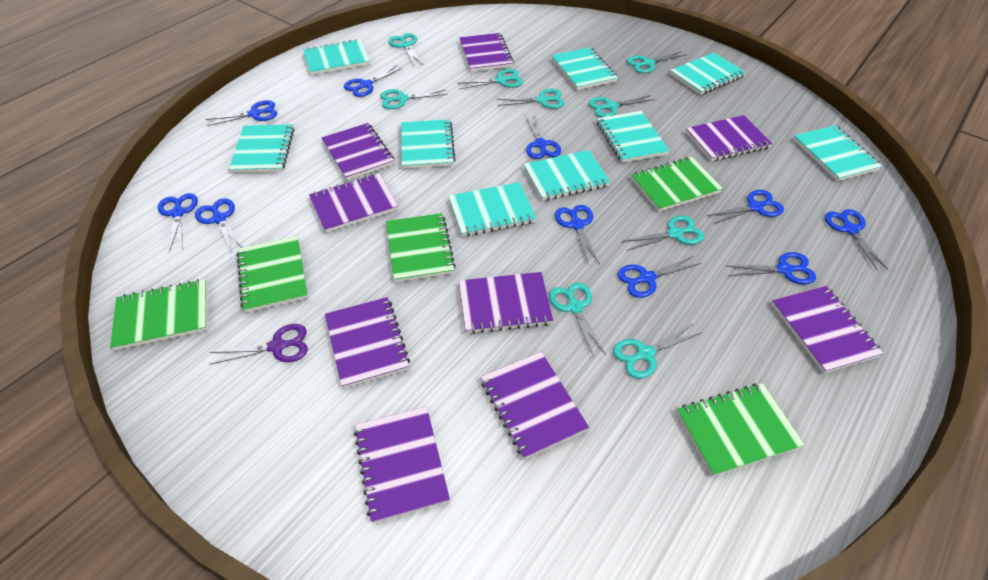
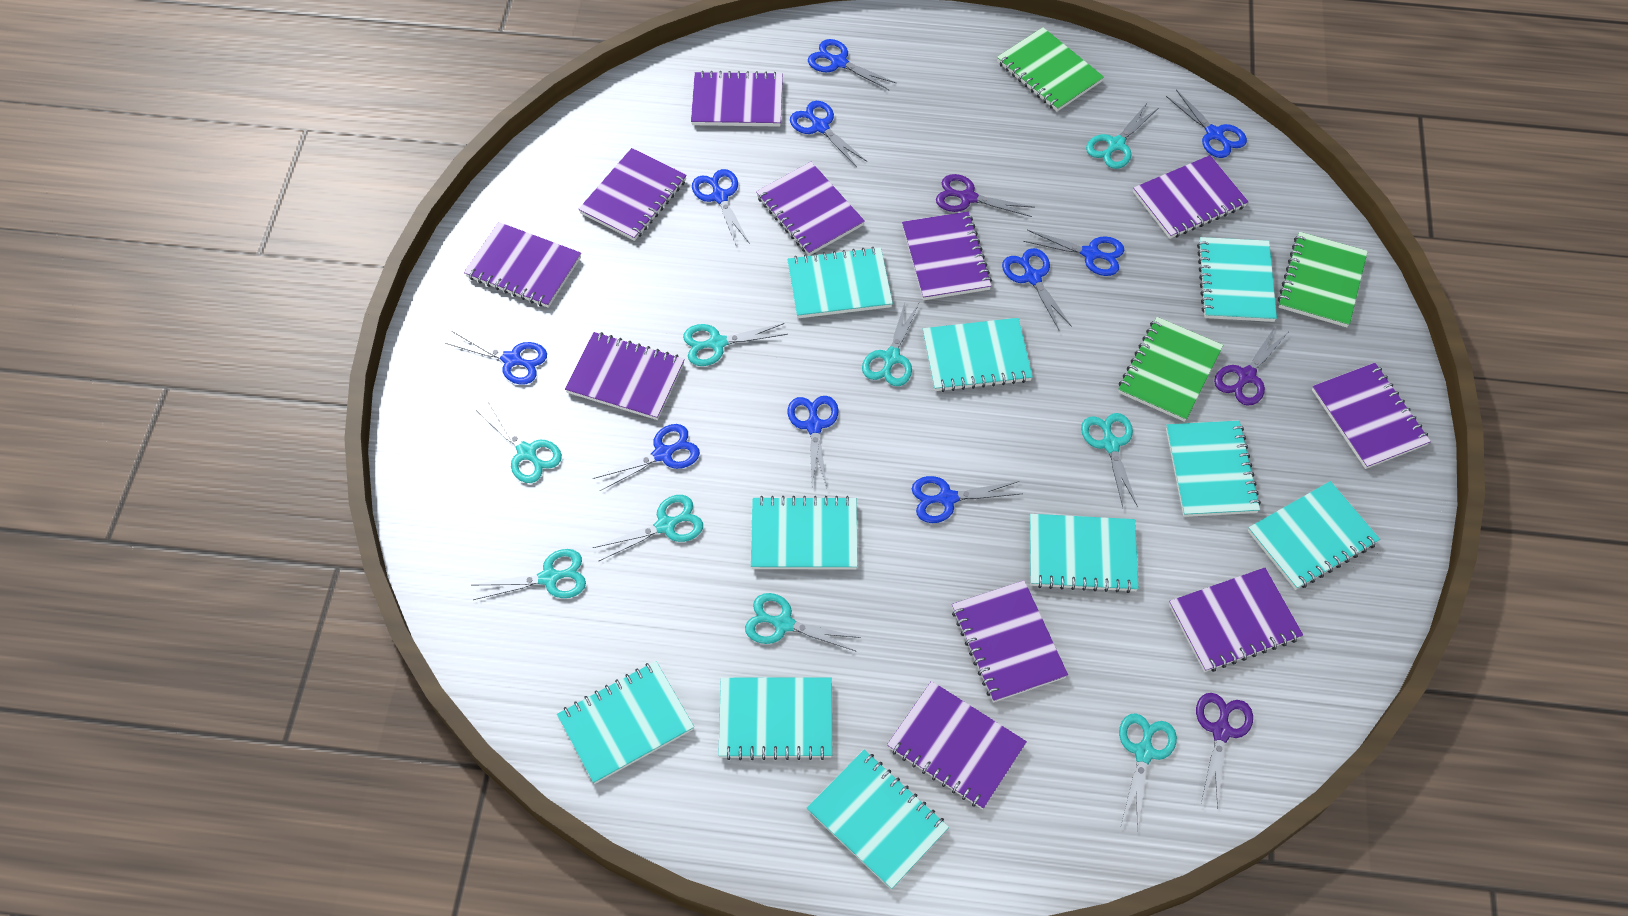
green notebook: [110,279,207,351] [237,236,308,313] [386,213,456,282] [631,157,723,212] [677,383,804,477] = 5 -> [997,27,1104,111] [1118,317,1223,422] [1278,232,1368,327] = 3
purple notebook: [309,173,398,233] [322,123,394,180] [325,297,410,389] [354,407,450,523] [459,33,514,72] [459,272,553,334] [481,352,589,460] [686,115,772,161] [771,286,883,374] = 9 -> [464,222,581,308] [565,332,685,420] [578,148,687,241] [691,71,783,127] [756,162,865,256] [887,681,1027,809] [902,211,992,300] [952,580,1068,702] [1133,155,1249,239] [1169,568,1303,672] [1312,363,1431,469] = 11
purple scissors: [209,324,308,365] = 1 -> [936,174,1035,217] [1196,693,1253,810] [1214,327,1288,406] = 3
turquoise notebook: [229,124,295,173] [303,39,370,75] [401,119,456,169] [449,182,537,237] [524,150,610,201] [552,47,618,90] [597,111,670,163] [670,53,746,95] [793,125,882,181] = 9 -> [557,661,694,784] [718,677,832,760] [751,496,858,569] [787,247,893,318] [807,750,949,890] [923,318,1033,392] [1030,514,1139,593] [1166,421,1261,517] [1197,237,1277,322] [1248,481,1380,590] = 10

